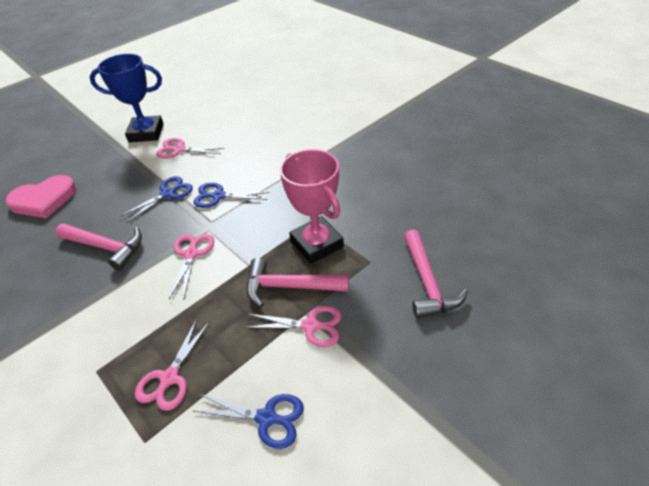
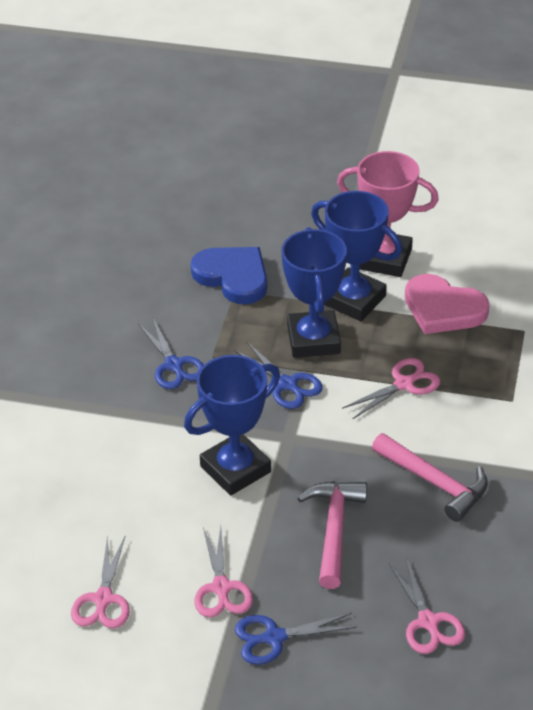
blue heart: none = 0 -> [191,247,267,304] = 1
blue trophy: [90,54,164,142] = 1 -> [184,355,280,495] [282,227,347,358] [311,191,402,321] = 3
pink hammer: [55,223,142,270] [247,258,349,307] [404,230,468,318] = 3 -> [298,481,367,589] [372,433,488,522] = 2

